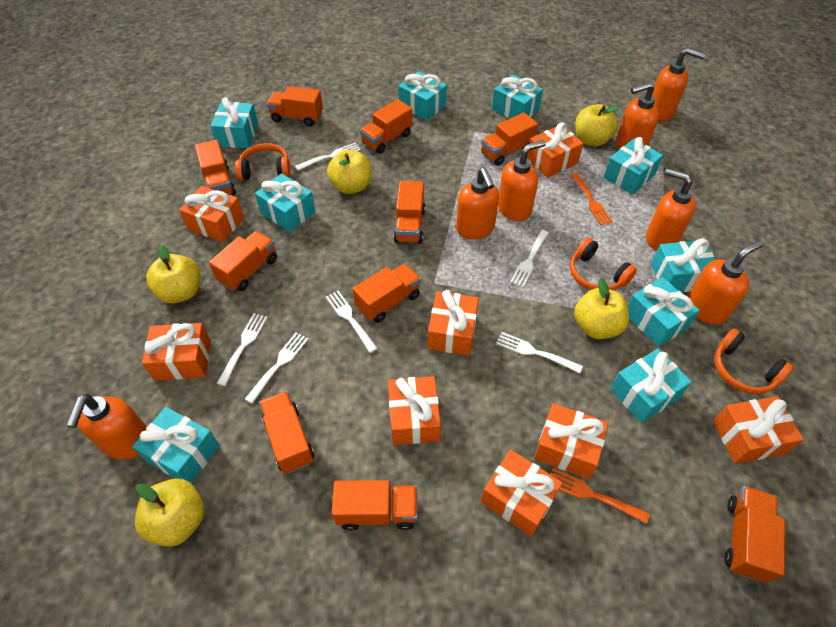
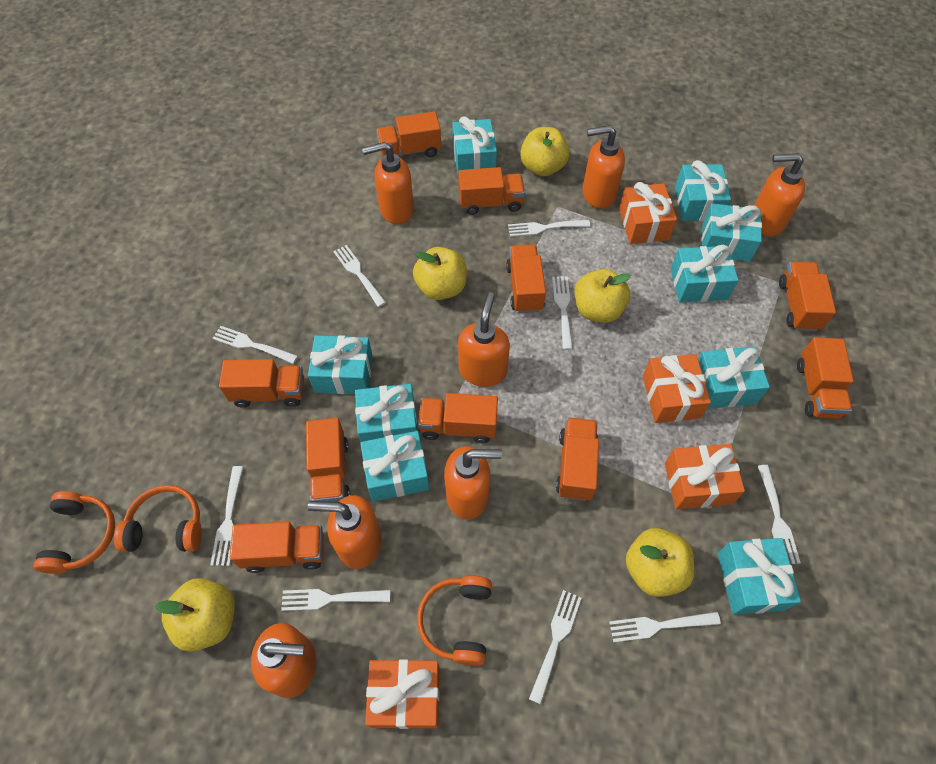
orange fork: [550,468,649,524] [571,173,613,225] = 2 -> none = 0
orange gift: [142,323,211,380] [179,186,244,242] [388,376,441,445] [428,290,479,356] [481,450,563,536] [527,122,583,178] [534,403,608,479] [713,396,804,464] = 8 -> [365,659,440,729] [619,182,677,244] [643,354,711,423] [665,444,745,509] = 4
white fork: [217,313,268,386] [245,332,308,404] [295,143,361,170] [326,291,378,353] [496,332,583,373] [510,230,549,287] = 6 -> [210,466,243,566] [212,326,298,364] [281,589,390,611] [333,245,386,307] [508,220,591,237] [529,590,581,704] [552,276,573,350] [609,612,721,642] [758,465,801,564] = 9

